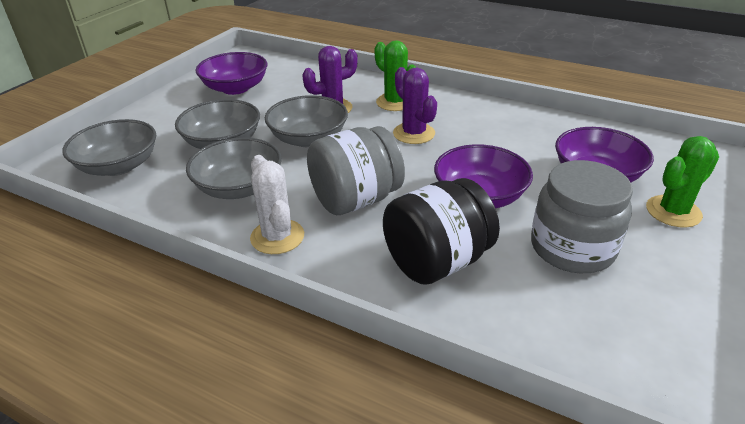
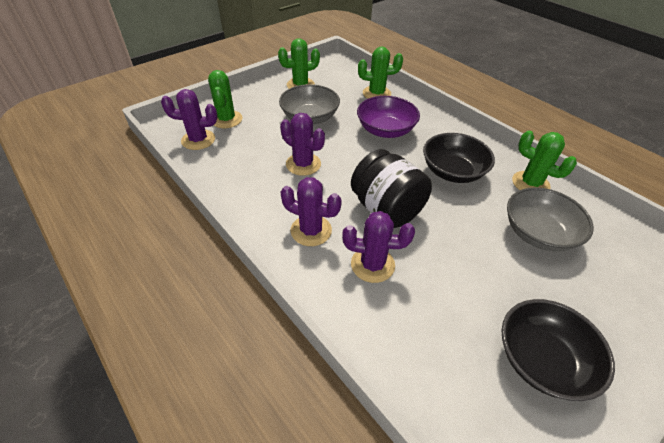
black bowl: none = 0 -> [423,133,495,183] [502,299,615,401] = 2
green cactus: [374,40,416,111] [646,136,719,228] = 2 -> [208,70,243,128] [278,38,320,89] [358,47,403,99] [512,131,577,190] = 4
grey bowl: [62,119,156,176] [175,99,260,149] [186,138,282,199] [265,95,348,147] = 4 -> [279,84,340,125] [507,187,594,251] = 2
grey jar: [307,126,405,215] [531,160,633,273] = 2 -> none = 0
purple bowl: [195,52,268,95] [434,144,533,208] [555,127,654,182] = 3 -> [357,96,420,138] = 1
purple cactus: [302,46,358,113] [393,67,437,144] = 2 -> [161,89,217,150] [280,113,325,176] [280,177,342,246] [342,211,415,283] = 4
white cactus: [250,155,304,254] = 1 -> none = 0

